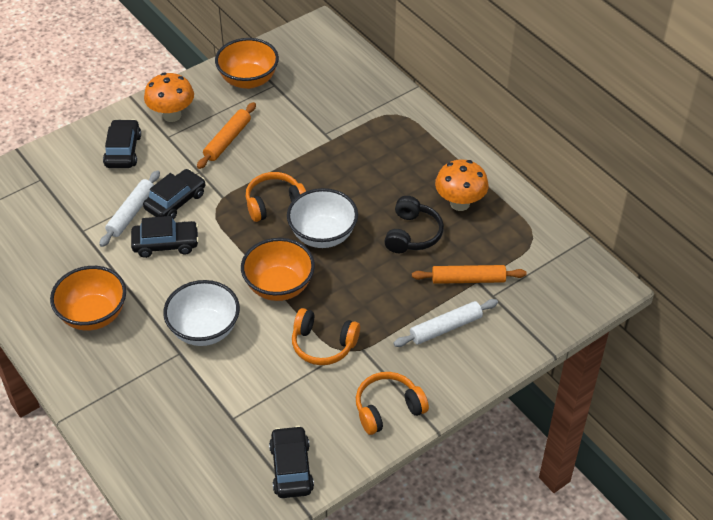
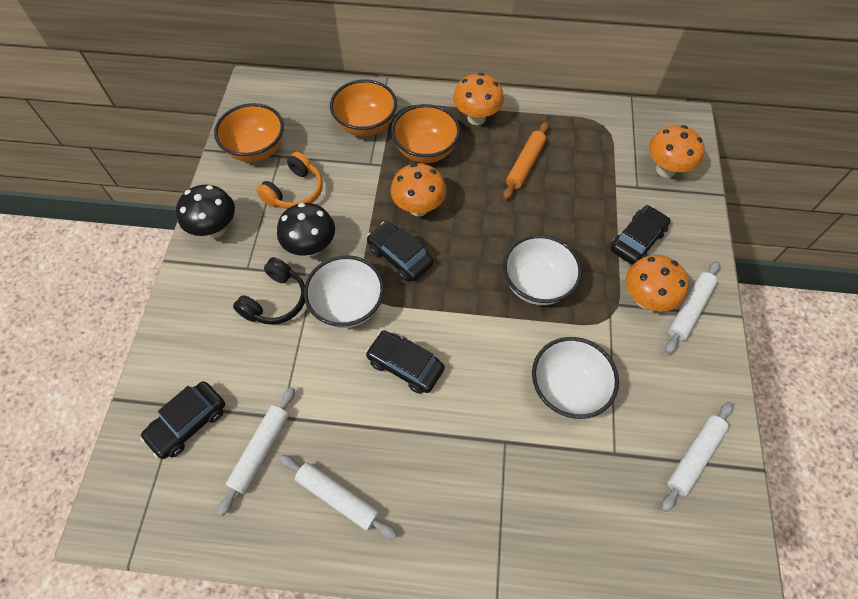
black mushroom: none = 0 -> [176,185,235,238] [277,203,335,257] = 2
orange headphones: [246,172,306,222] [292,308,360,365] [356,372,429,435] = 3 -> [257,152,323,209] = 1
orange mushroom: [144,73,194,122] [435,159,489,211] = 2 -> [391,163,446,217] [453,73,504,125] [626,255,689,312] [649,125,705,178] = 4
orange rolling pin: [197,102,256,169] [412,265,527,284] = 2 -> [503,122,548,200] = 1
white bowl: [163,280,240,346] [287,188,358,248] = 2 -> [304,255,384,328] [503,235,582,305] [532,337,619,419] = 3
white rolling pin: [99,170,160,247] [393,299,498,347] = 2 -> [218,387,295,516] [279,455,397,539] [661,402,733,512] [665,261,720,354] = 4

